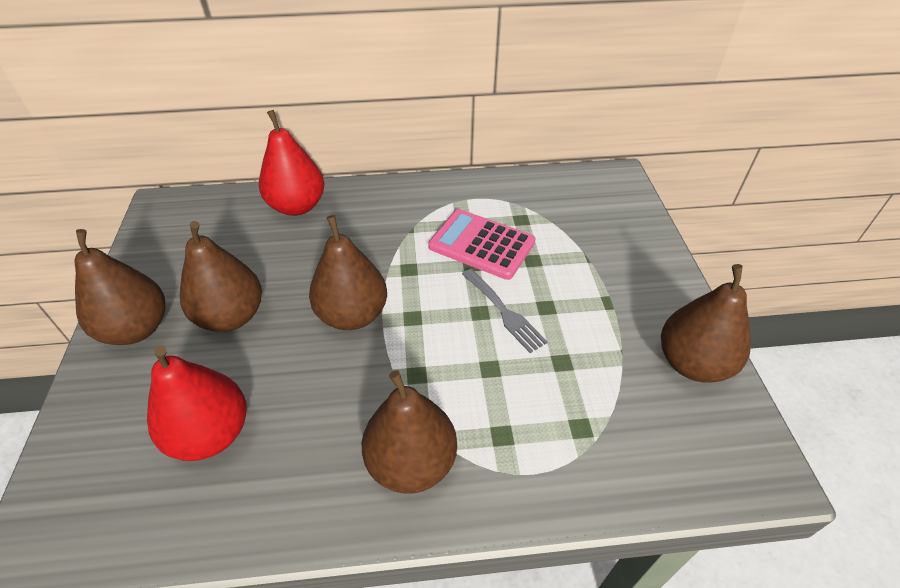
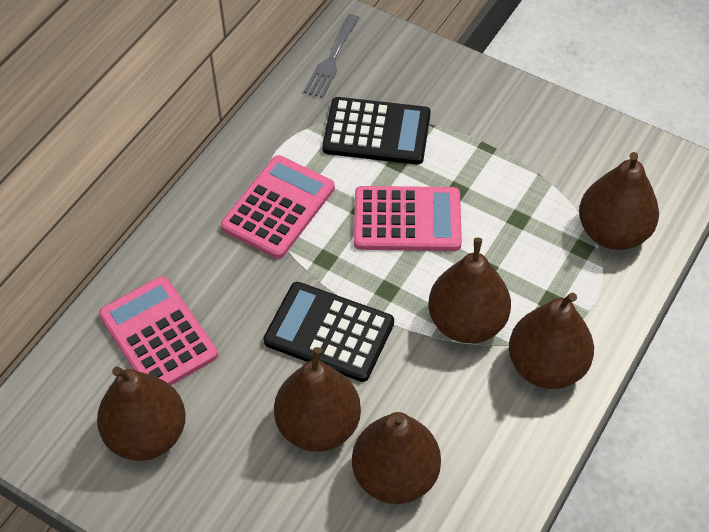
black calculator: none = 0 -> [264,282,394,382] [322,97,431,165] = 2
brown pear: [75,229,165,345] [180,221,262,332] [309,215,387,330] [362,370,457,494] [661,264,751,383] = 5 -> [97,366,186,461] [274,347,361,452] [352,412,441,504] [428,238,511,343] [509,293,594,389] [579,152,659,250] = 6
pink calculator: [428,209,536,280] = 1 -> [99,276,218,385] [221,155,335,259] [354,186,462,251] = 3
red pear: [147,346,246,461] [259,110,324,216] = 2 -> none = 0

